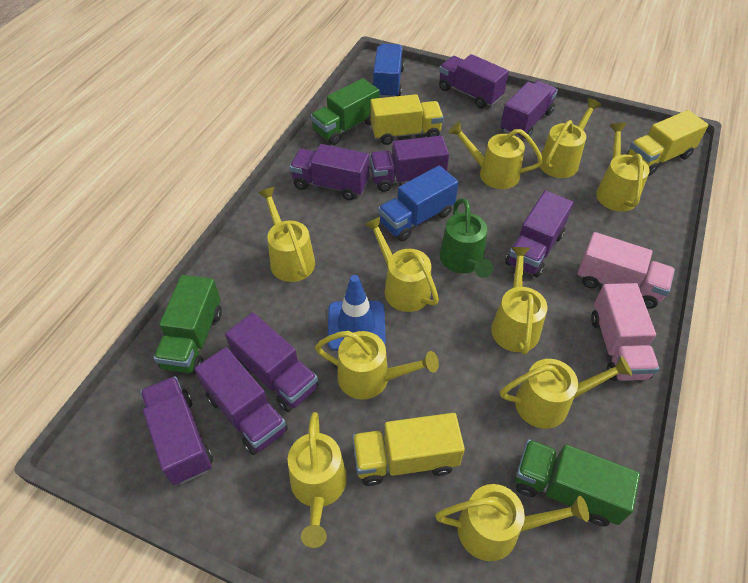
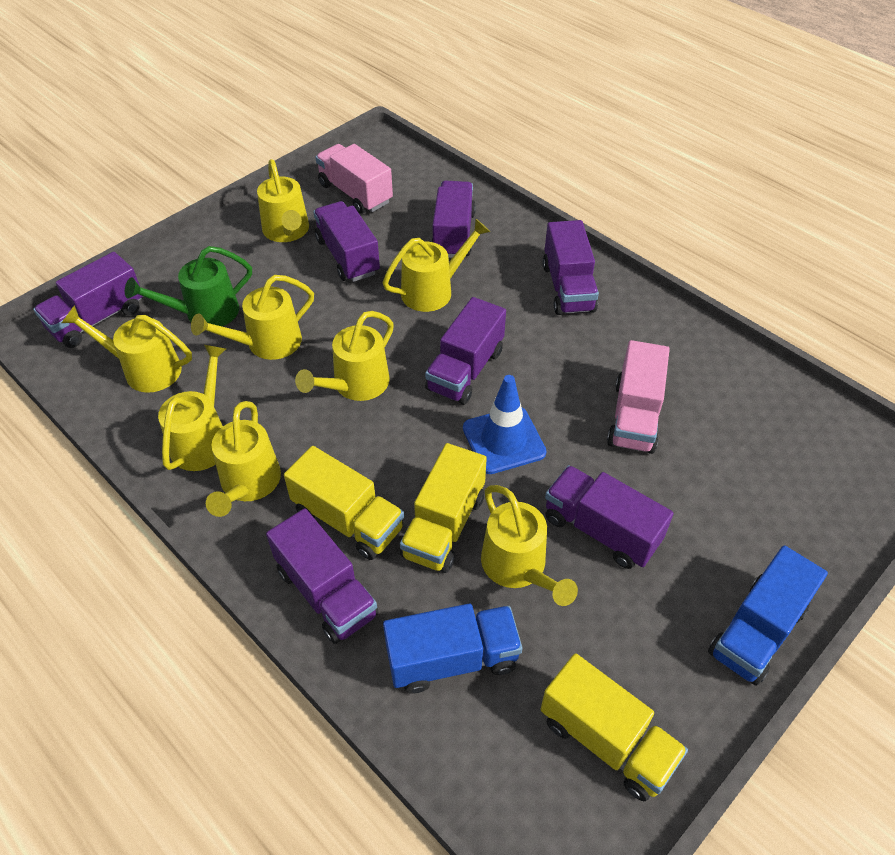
green truck: [153,275,222,374] [310,78,380,145] [515,439,640,526] = 3 -> none = 0
purple truck: [140,376,213,485] [195,347,288,455] [225,312,318,412] [290,144,369,200] [370,136,449,192] [439,54,509,108] [500,81,558,139] [505,191,573,277] = 8 -> [33,252,143,348] [266,508,379,644] [313,201,380,282] [425,297,506,405] [431,181,476,258] [543,220,599,315] [545,465,674,569] = 7
yellow watering can: [258,187,315,282] [288,412,347,548] [315,331,439,400] [364,217,439,312] [435,484,589,561] [448,121,543,189] [491,247,547,355] [500,356,632,429] [540,98,602,178] [596,123,650,212] = 10 -> [62,305,192,393] [158,345,226,471] [191,275,314,360] [206,401,281,517] [257,159,309,242] [295,311,394,401] [383,218,490,312] [481,485,578,606] = 8

